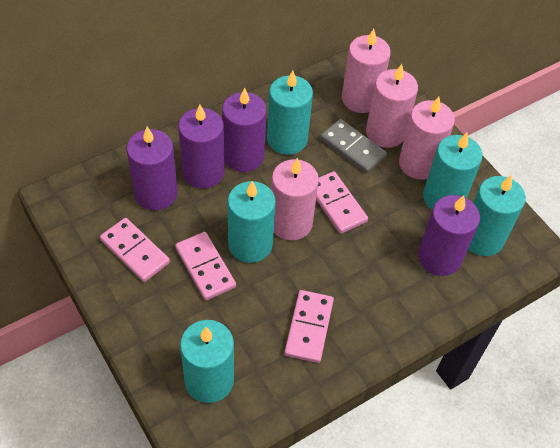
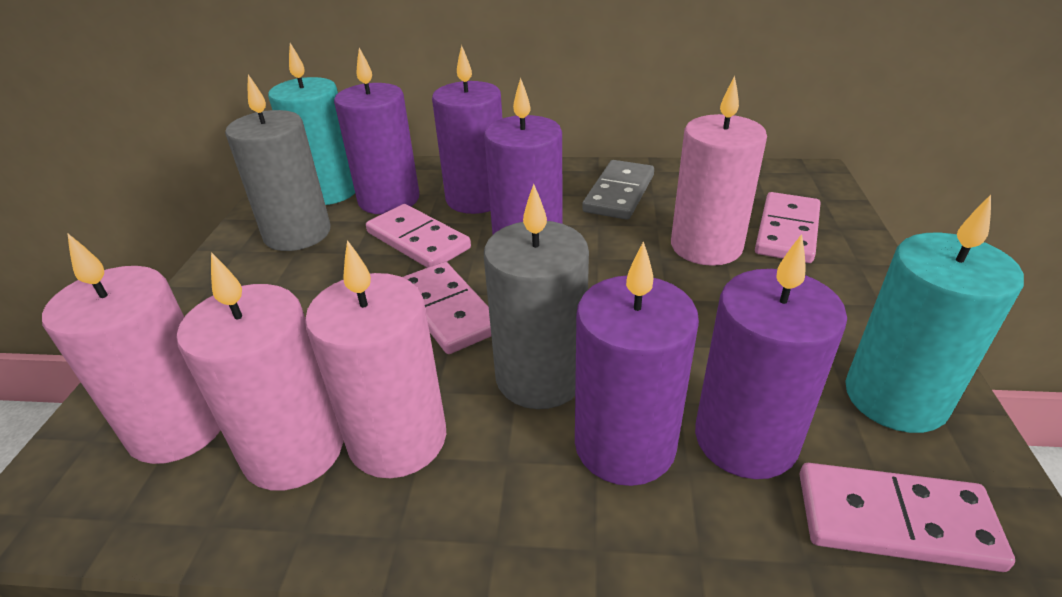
grey candle: none = 0 -> [225,74,330,251] [484,184,589,409] = 2
purple candle: [126,127,178,210] [178,105,225,189] [222,88,267,172] [418,195,480,276] = 4 -> [334,48,419,214] [432,45,502,214] [484,77,563,235] [575,241,699,486] [695,234,847,479] = 5
turquoise candle: [180,320,234,403] [228,181,276,263] [267,71,313,155] [423,133,483,210] [468,175,526,256] = 5 -> [268,43,355,205] [845,195,1024,433] = 2

